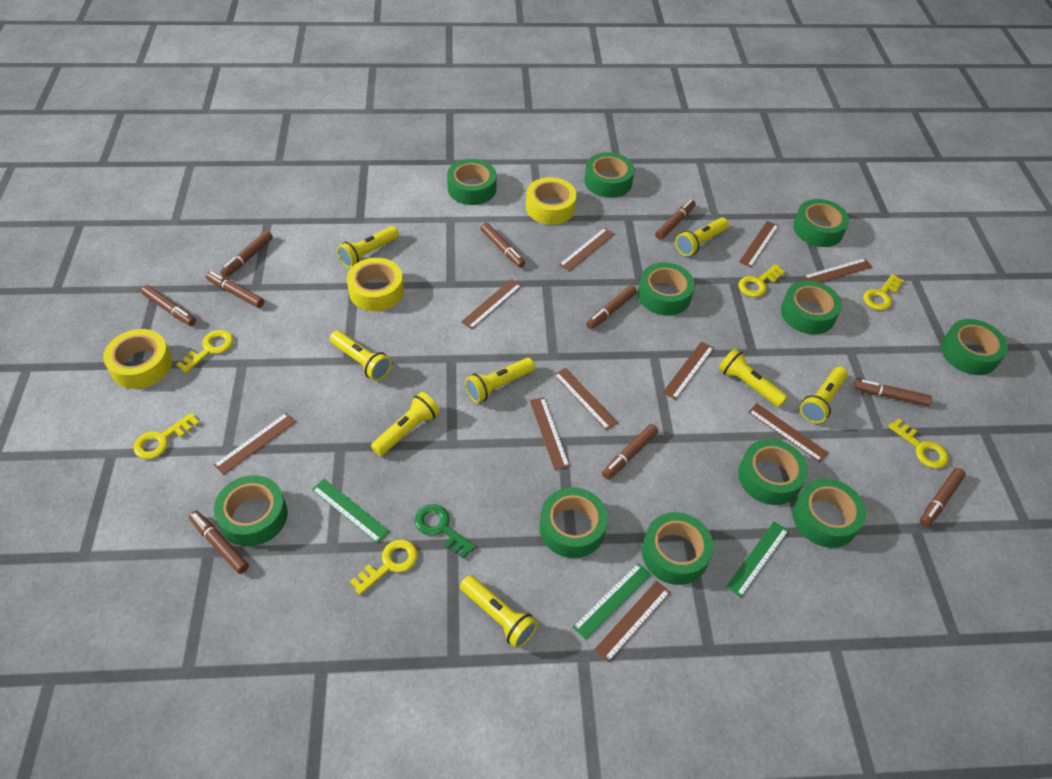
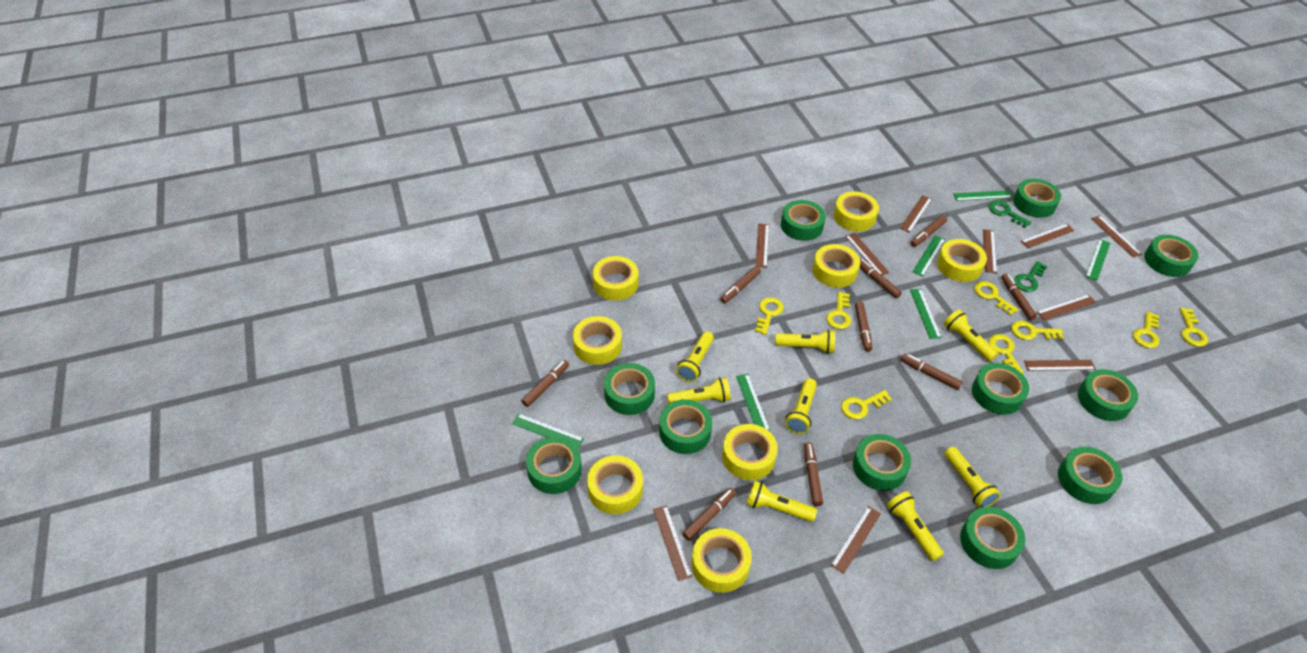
brown marker: [141,285,196,326] [189,511,249,574] [206,271,264,308] [220,231,273,277] [481,223,525,268] [586,285,637,329] [602,424,658,479] [655,200,696,240] [854,380,932,406] [920,468,966,527] = 10 -> [522,360,569,407] [682,488,736,541] [720,266,761,303] [804,442,823,506] [855,301,872,351] [859,259,902,298] [901,354,962,390] [911,215,947,247] [1001,273,1037,320] = 9
green key: [415,504,476,559] = 1 -> [989,200,1032,228] [1014,261,1048,292] = 2
green ruler: [312,479,390,543] [573,563,651,640] [726,521,789,597] = 3 -> [512,413,584,449] [736,374,770,431] [910,289,942,339] [912,235,945,276] [953,190,1012,201] [1085,239,1110,281] = 6
yellow key: [133,413,200,459] [176,330,234,373] [350,539,418,595] [738,264,785,297] [863,274,904,310] [888,418,949,469] = 6 -> [755,297,784,335] [826,292,851,329] [841,390,892,420] [974,281,1018,315] [989,334,1024,374] [1011,321,1064,340] [1133,311,1159,348] [1180,308,1208,347] = 8
yellow tape: [103,329,172,389] [347,258,404,311] [526,177,577,225] = 3 -> [573,316,622,365] [587,455,643,514] [593,256,639,301] [691,528,752,593] [722,424,778,480] [812,244,860,288] [834,191,879,232] [937,239,987,282] = 8

